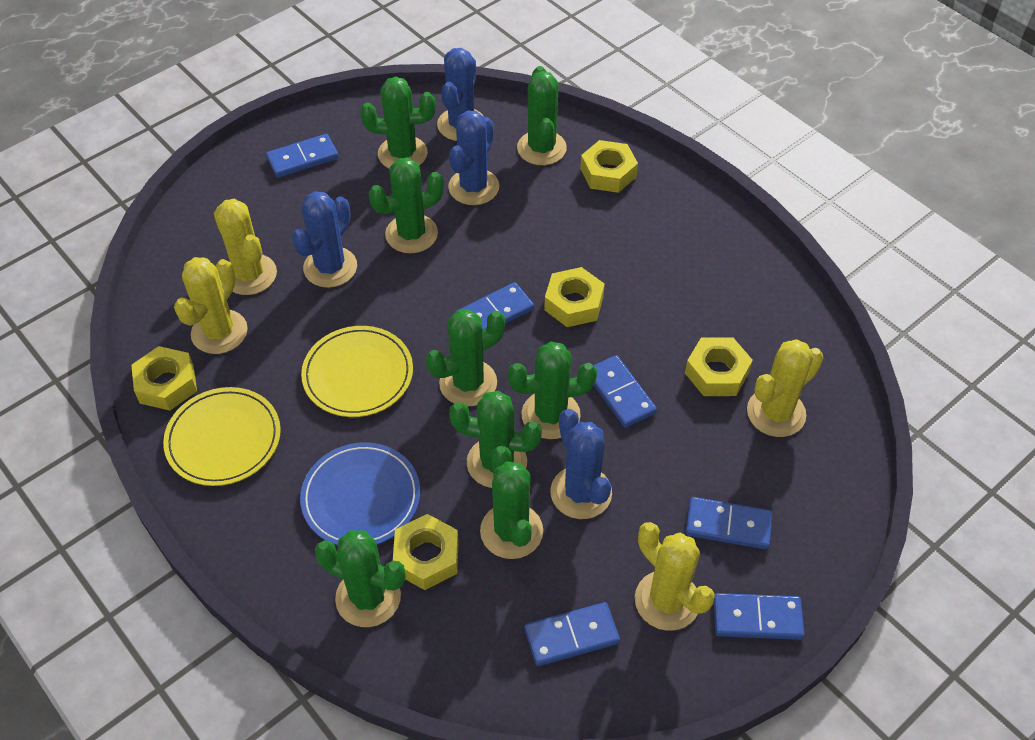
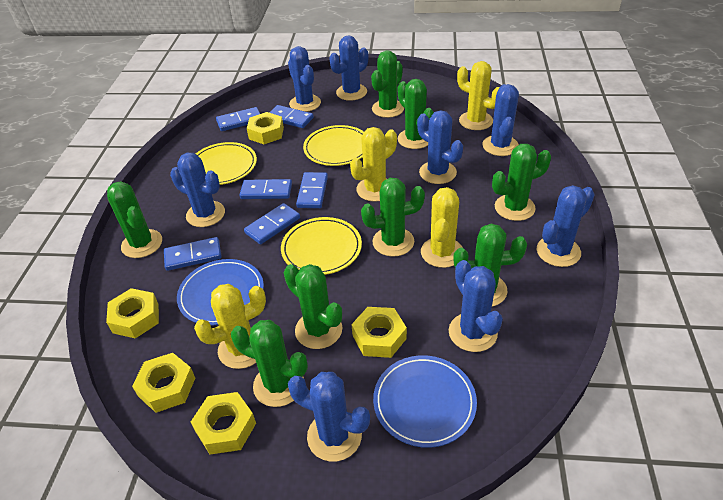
blue cactus: [292,191,357,288] [437,48,484,141] [448,111,499,205] [550,409,612,519] = 4 -> [170,153,225,227] [288,46,321,112] [288,372,370,462] [329,35,368,101] [417,110,463,184] [449,260,503,352] [482,84,519,156] [537,185,595,267] = 8
blue plate: [300,442,420,545] = 1 -> [177,259,264,326] [373,355,477,448] = 2
yellow plate: [163,387,281,486] [301,326,413,417] = 2 -> [196,142,257,185] [281,217,362,275] [303,125,364,166] = 3

